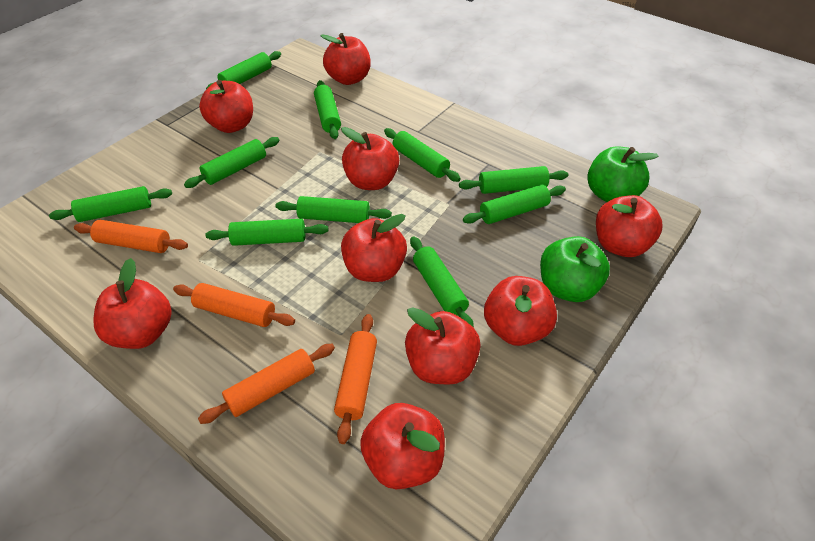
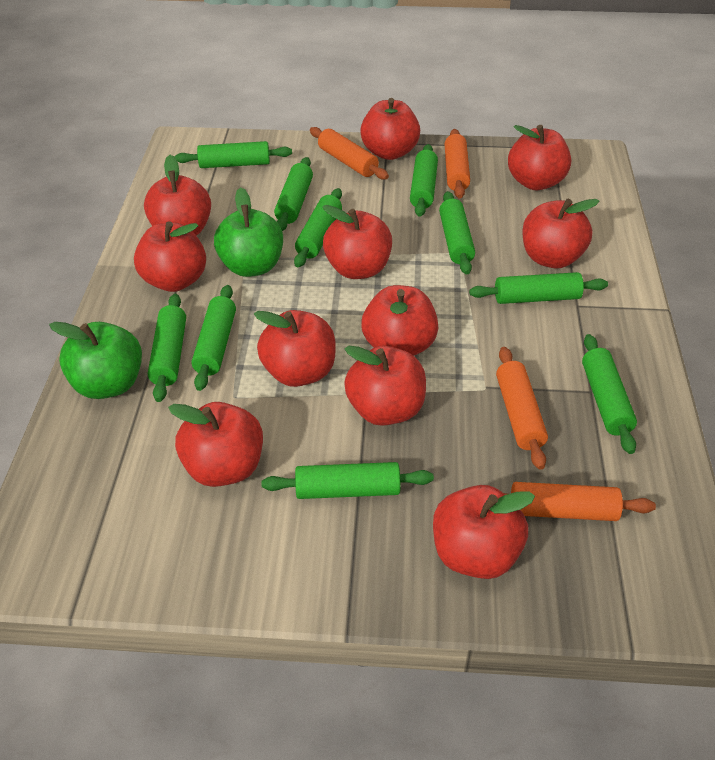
red apple: [94,258,172,349] [199,80,253,133] [321,33,371,85] [341,127,399,190] [341,214,407,282] [360,403,445,489] [405,307,481,384] [484,276,557,346] [596,195,663,257] = 9 -> [134,221,206,292] [144,155,211,236] [168,402,263,487] [254,310,336,387] [322,205,392,279] [344,346,426,426] [360,98,420,160] [361,285,438,356] [433,485,535,579] [508,125,571,190] [522,199,599,268] = 11

